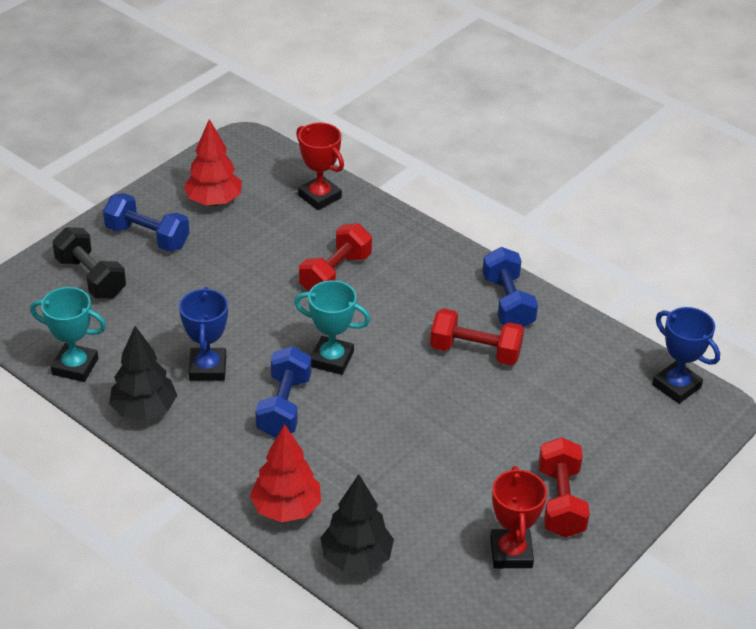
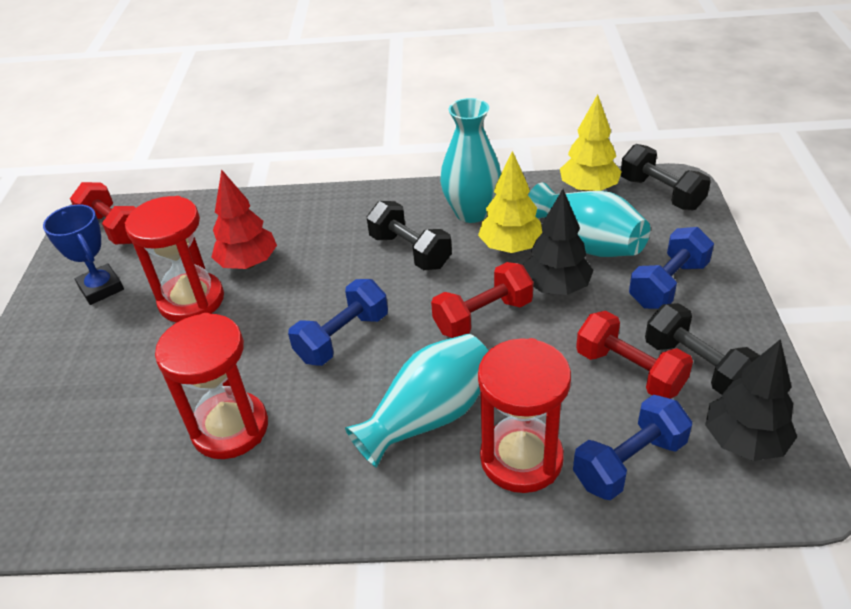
black dumbbell: [52,227,126,299] = 1 -> [367,201,452,270] [621,144,711,210] [645,303,760,395] = 3
blue trophy: [179,287,228,381] [652,307,720,404] = 2 -> [43,204,124,305] = 1
red hourglass: none = 0 -> [125,196,224,323] [155,313,268,459] [478,338,571,493] = 3
red tree: [184,119,242,206] [250,424,321,522] = 2 -> [211,169,277,269] = 1
red trophy: [296,123,344,210] [490,466,547,568] = 2 -> none = 0
turquoise trophy: [30,287,106,382] [294,280,370,375] = 2 -> none = 0
turquoise vase: none = 0 -> [345,334,488,468] [440,98,501,223] [528,183,650,257] = 3
yellow tree: none = 0 -> [478,151,542,253] [560,94,622,191] = 2

